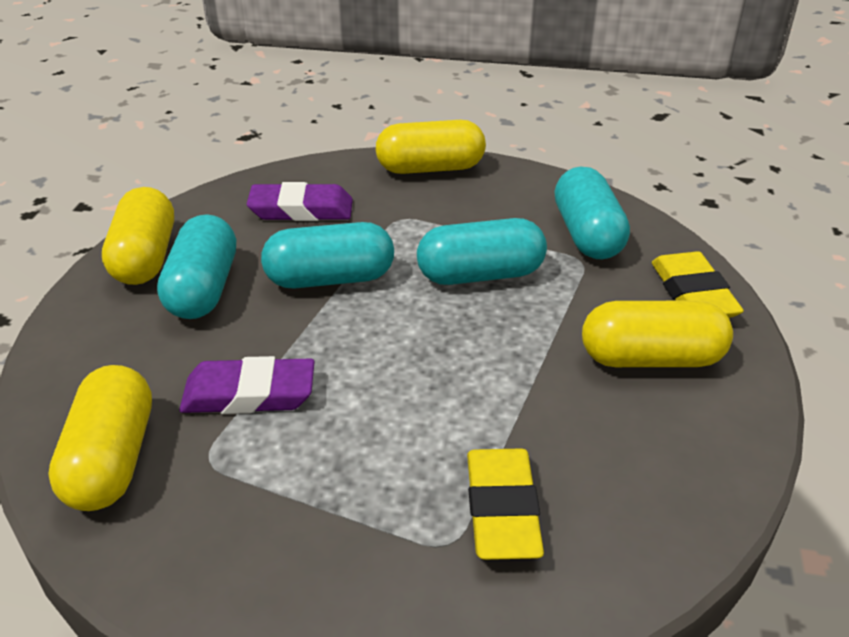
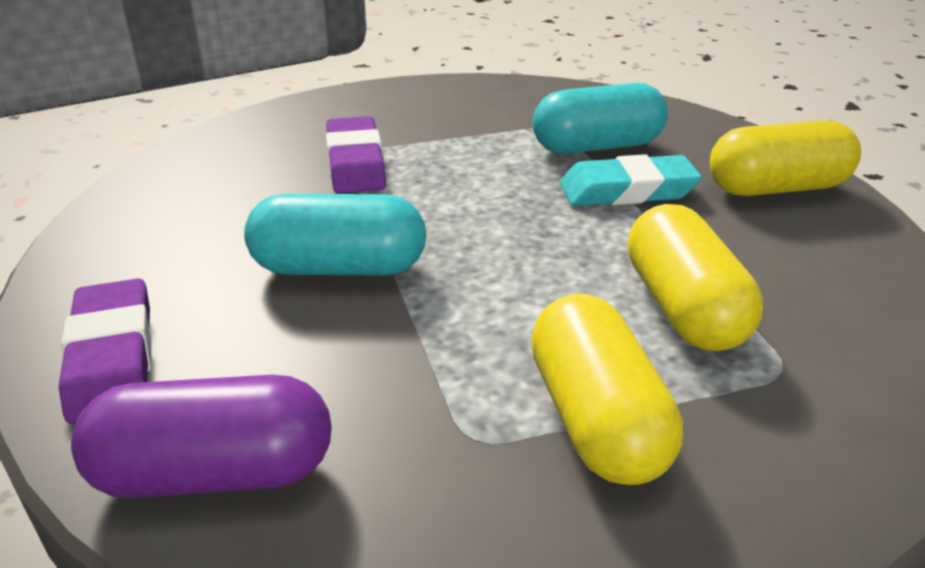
purple capsule: none = 0 -> [71,374,332,498] = 1
turquoise capsule: [157,214,236,319] [261,222,394,289] [417,218,547,285] [555,167,630,259] = 4 -> [244,194,426,276] [533,83,668,154] = 2
turquoise eraser: none = 0 -> [560,154,702,206] = 1
yellow capsule: [48,365,152,511] [102,187,174,285] [376,120,486,174] [582,301,733,367] = 4 -> [531,294,683,485] [628,204,763,351] [710,120,861,196] = 3
yellow eraser: [467,448,544,560] [652,251,744,318] = 2 -> none = 0

